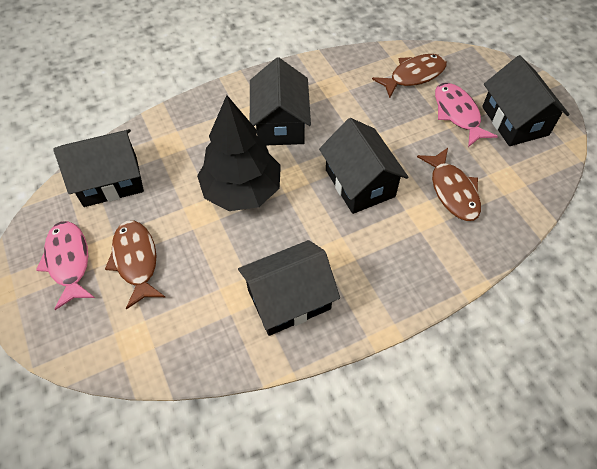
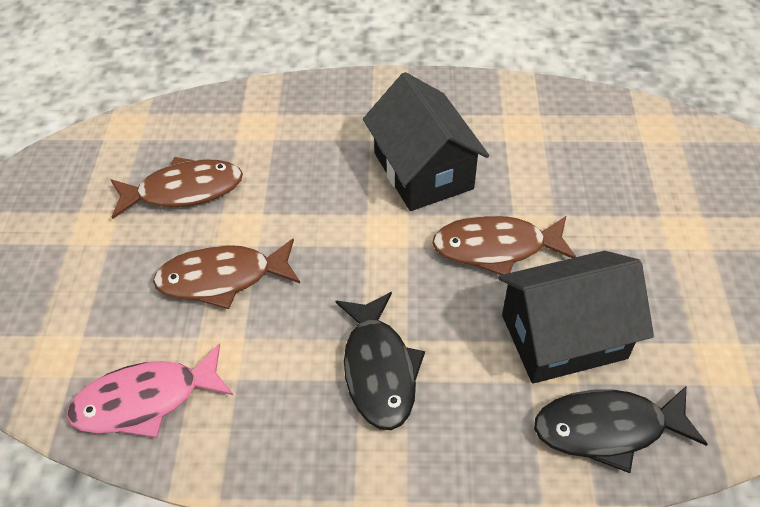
black fish: none = 0 -> [335,292,425,430] [534,386,708,473] = 2
black house: [53,129,144,207] [238,240,340,336] [250,57,311,145] [319,118,409,214] [482,55,569,146] = 5 -> [363,72,489,211] [498,251,654,384] = 2
black tree: [197,95,281,211] = 1 -> none = 0
pink fish: [36,221,95,310] [435,83,498,147] = 2 -> [66,343,234,438] = 1

